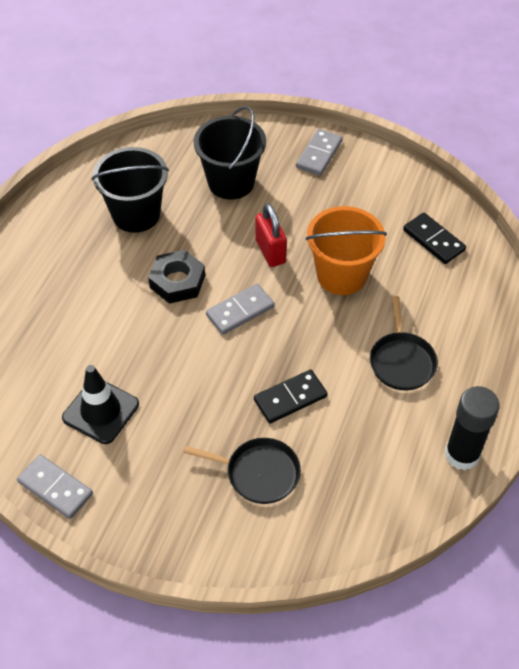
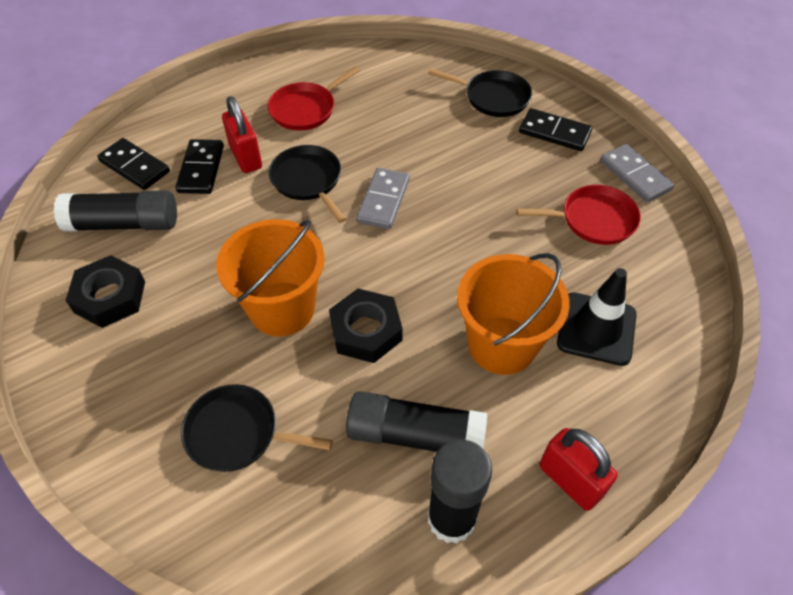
black bucket: [92,147,169,233] [194,106,266,200] = 2 -> none = 0
black domino: [254,370,327,423] [403,213,466,264] = 2 -> [97,138,170,190] [175,139,224,194] [519,108,592,151] = 3
black glue stick: [445,386,500,471] = 1 -> [54,190,177,232] [346,391,487,452] [428,440,492,544] = 3
black nut: [148,250,205,304] = 1 -> [66,255,145,328] [329,289,403,363] = 2
black pan: [184,438,301,504] [370,296,438,391] = 2 -> [181,384,332,472] [269,145,346,223] [428,69,532,117] = 3
grey domino: [17,454,93,519] [206,284,275,335] [296,129,343,176] = 3 -> [356,168,410,229] [600,144,674,203] = 2
orange bucket: [306,206,387,295] = 1 -> [216,219,325,336] [457,253,570,375] = 2
red padlock: [255,203,287,267] = 1 -> [222,96,262,173] [540,428,618,511] = 2
red pan: none = 0 -> [268,66,360,130] [517,185,641,245] = 2

